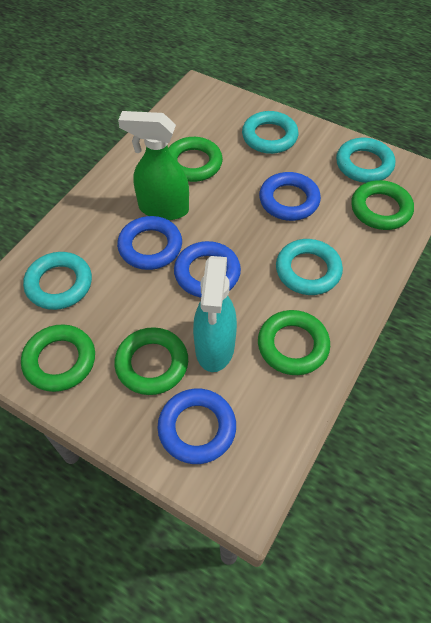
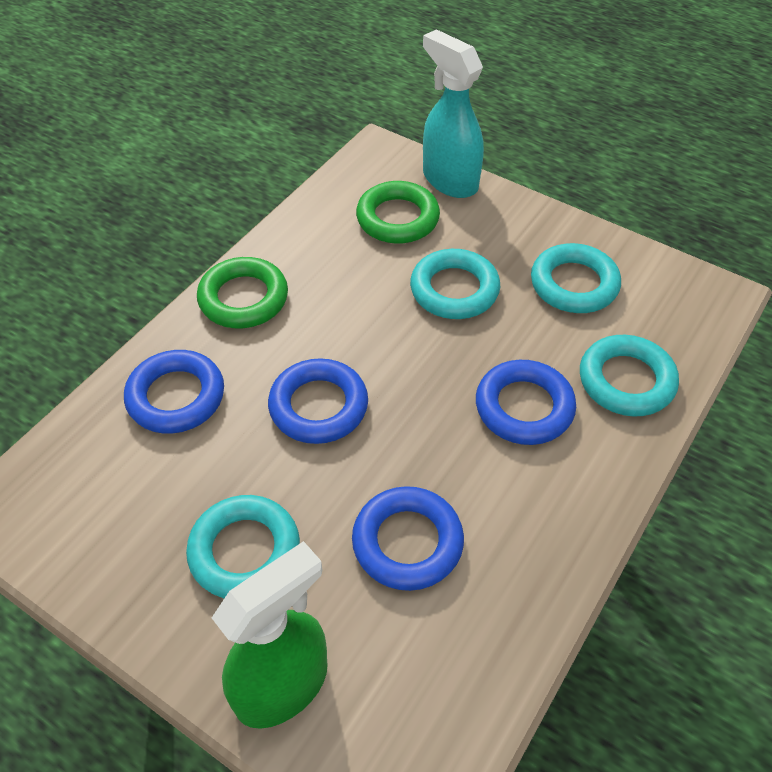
green ring: [21,324,95,392] [114,327,188,395] [168,137,223,182] [258,310,330,375] [351,180,414,230] = 5 -> [197,257,288,328] [356,181,440,244] = 2

